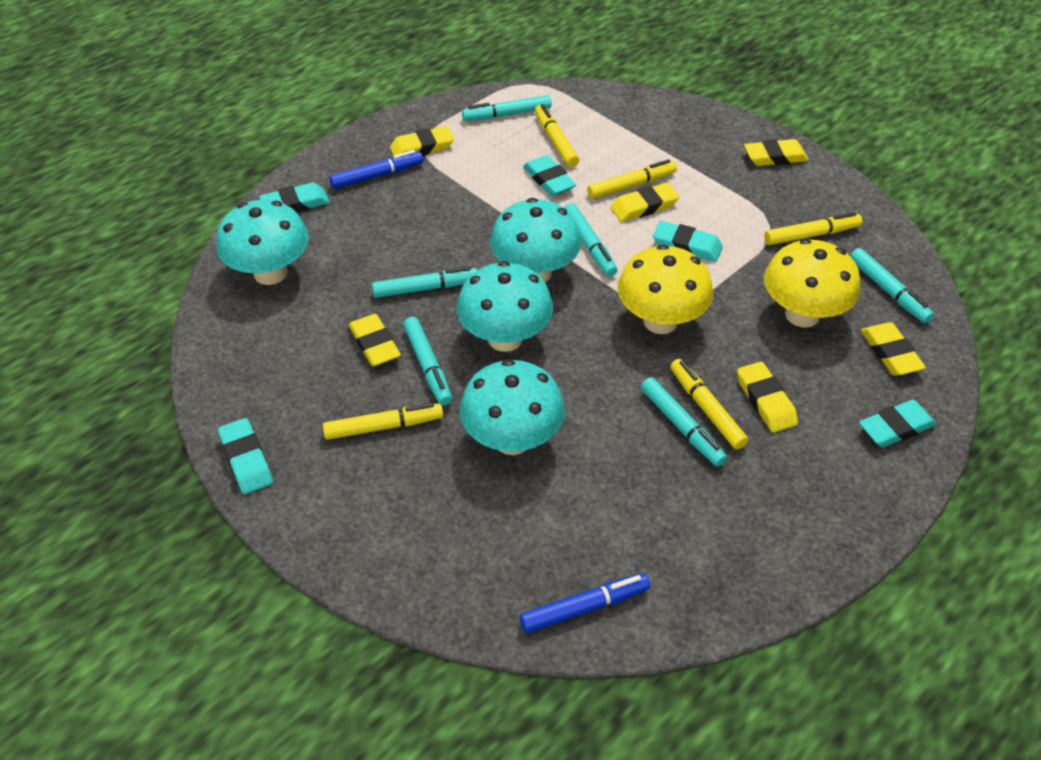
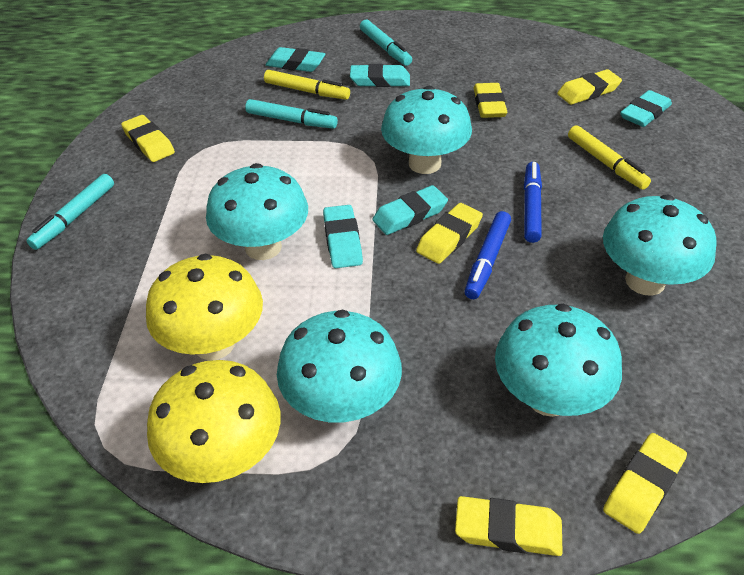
turquoise marker: [372,266,477,298] [403,317,452,406] [462,95,552,121] [564,203,617,277] [641,377,727,466] [850,248,934,323] = 6 -> [27,174,114,250] [245,99,338,129] [360,20,412,66] = 3
turquoise mushroom: [216,200,309,285] [457,261,553,352] [460,359,565,455] [490,198,581,282] = 4 -> [206,163,308,260] [277,310,402,423] [381,86,472,174] [495,304,622,417] [603,195,717,296] = 5
yellow marker: [323,403,443,440] [535,104,579,167] [587,159,677,199] [670,359,748,450] [764,212,862,245] = 5 -> [264,70,350,100] [568,125,651,190] = 2

